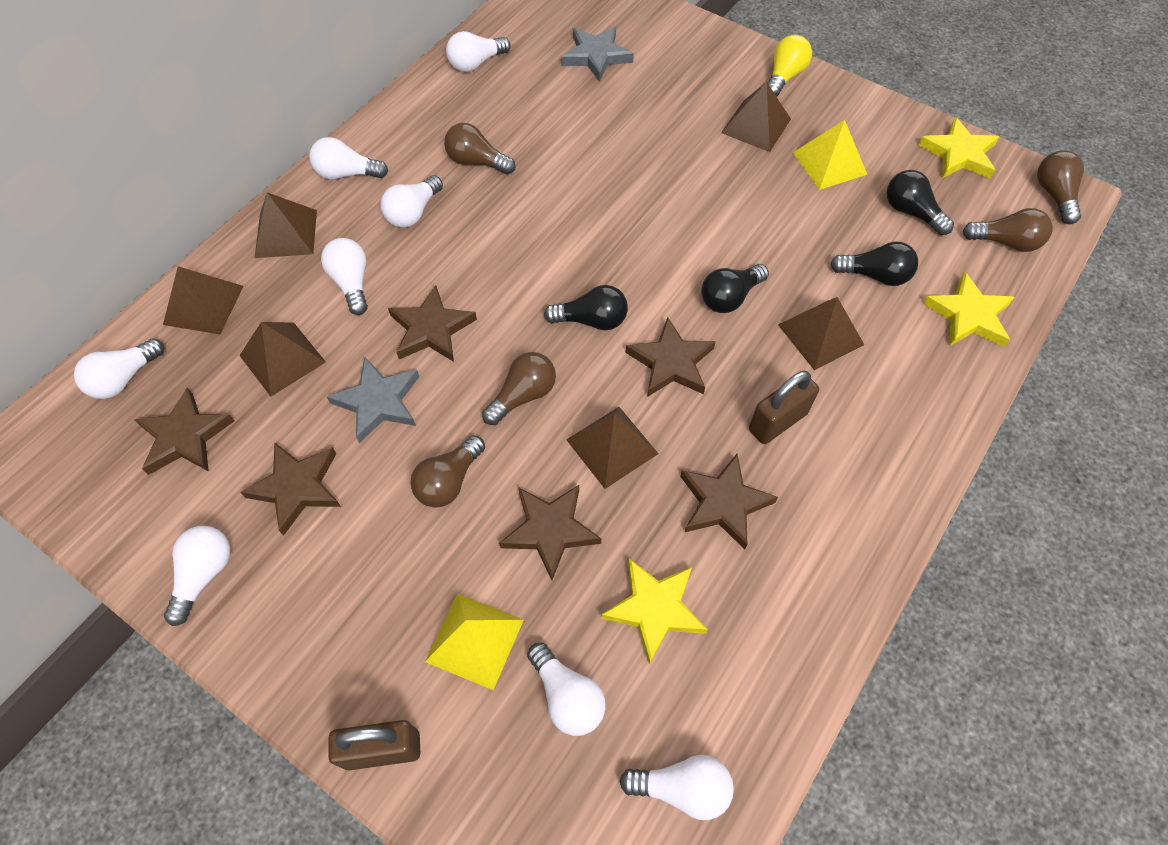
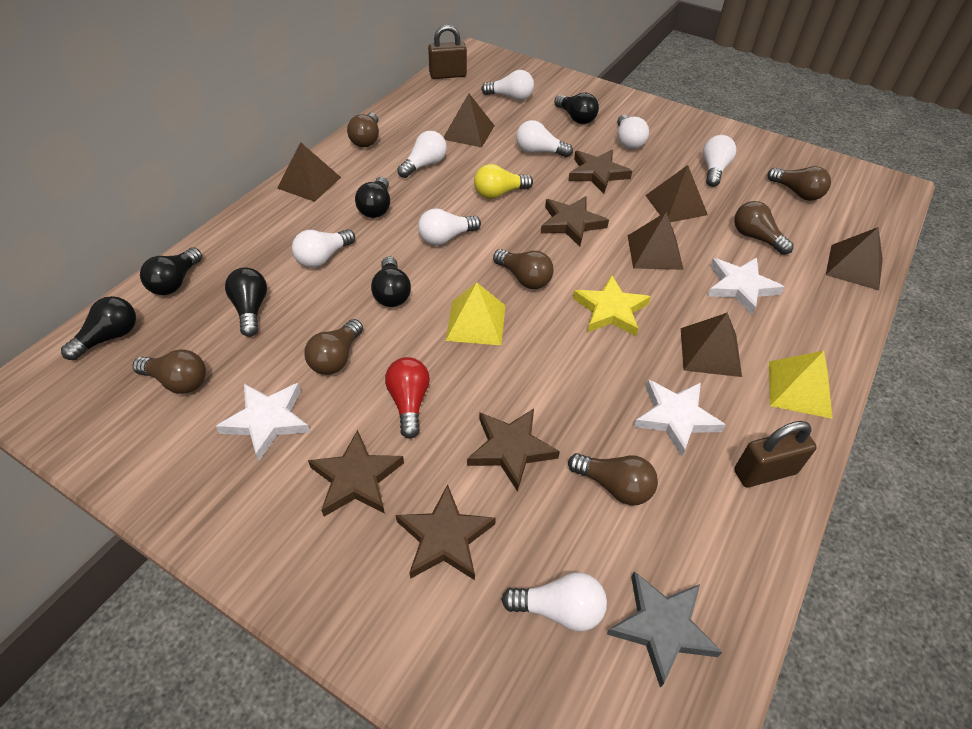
black light bulb: [544,285,628,330] [701,264,769,313] [831,242,918,286] [886,170,954,235] = 4 -> [61,296,136,360] [140,247,202,295] [225,267,267,337] [355,177,390,218] [371,256,411,307] [554,93,599,124] = 6
brown light bulb: [410,435,485,508] [444,123,516,175] [482,352,556,425] [963,208,1053,252] [1037,150,1084,224] = 5 -> [132,349,206,394] [304,319,363,375] [347,113,379,147] [493,249,553,289] [568,453,658,505] [734,201,794,255] [767,166,831,201] = 7
brown star: [134,387,234,475] [240,442,341,536] [388,285,477,362] [499,485,601,580] [626,317,716,397] [680,454,778,550] = 6 -> [308,430,404,517] [396,484,496,580] [467,409,560,492] [541,196,609,247] [568,150,632,194] = 5
grey star: [327,357,419,443] [562,26,634,82] = 2 -> [607,571,722,688] = 1
red light bulb: none = 0 -> [385,357,430,439] = 1
white star: none = 0 -> [216,383,310,461] [634,379,726,457] [708,258,784,315] = 3
yellow star: [601,558,708,664] [918,117,999,179] [923,272,1015,347] = 3 -> [573,275,651,336] = 1

